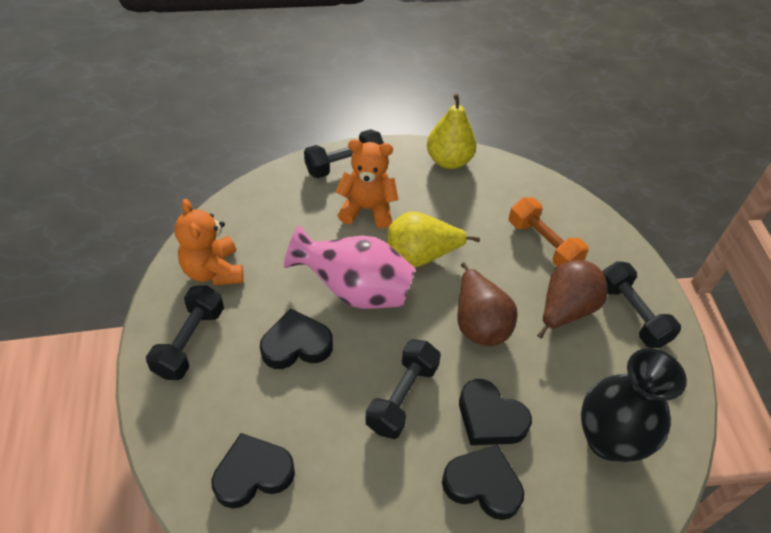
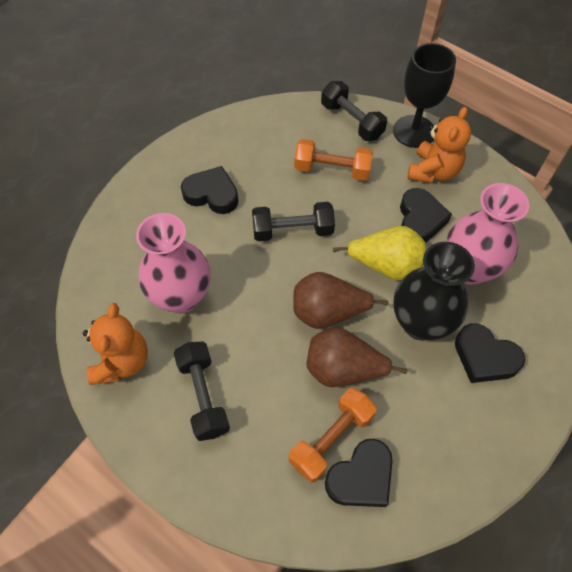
black dumbbell: [146,285,224,380] [304,129,384,178] [365,339,441,439] [602,261,681,348] = 4 -> [174,342,230,441] [252,202,335,241] [321,81,387,141] = 3
black goblet: none = 0 -> [393,43,456,148] = 1
orange dumbbell: [509,197,589,267] = 1 -> [289,387,377,483] [294,139,373,181] = 2
pink vase: [284,225,416,309] = 1 -> [136,213,211,313] [446,183,529,285] = 2
yellow pear: [387,211,480,267] [427,94,476,169] = 2 -> [333,226,426,280] = 1

